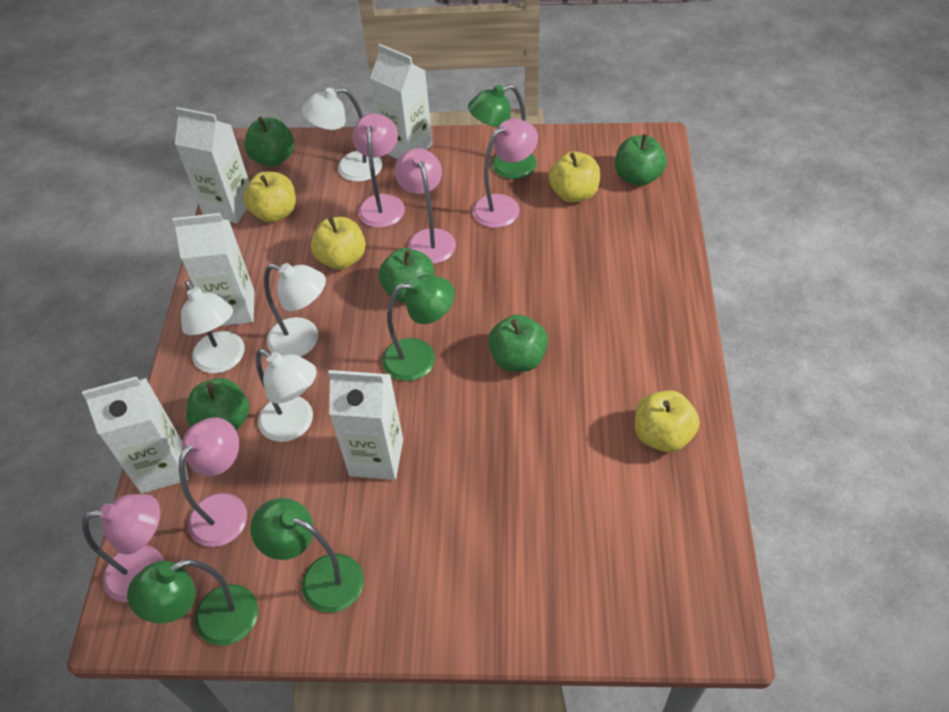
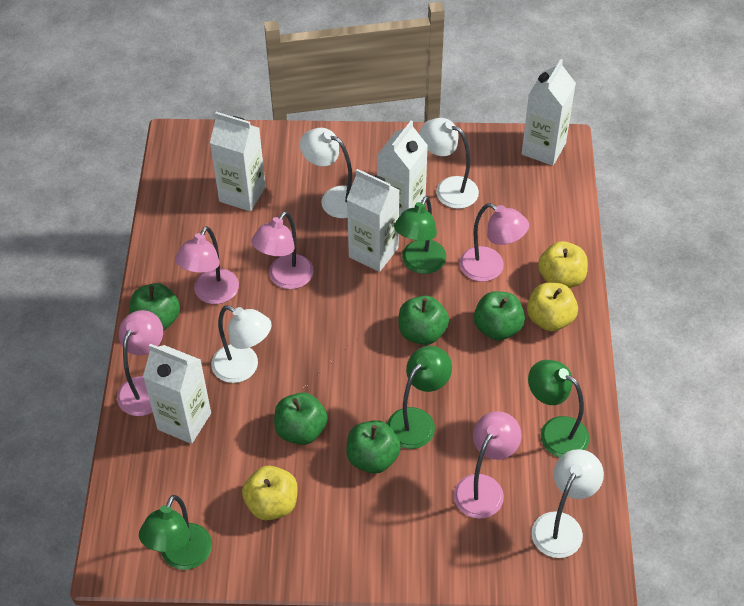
yellow apple: [243,172,296,222] [311,217,366,270] [549,151,600,203] [635,390,700,452] = 4 -> [242,466,298,520] [527,283,578,332] [538,241,588,288] = 3

